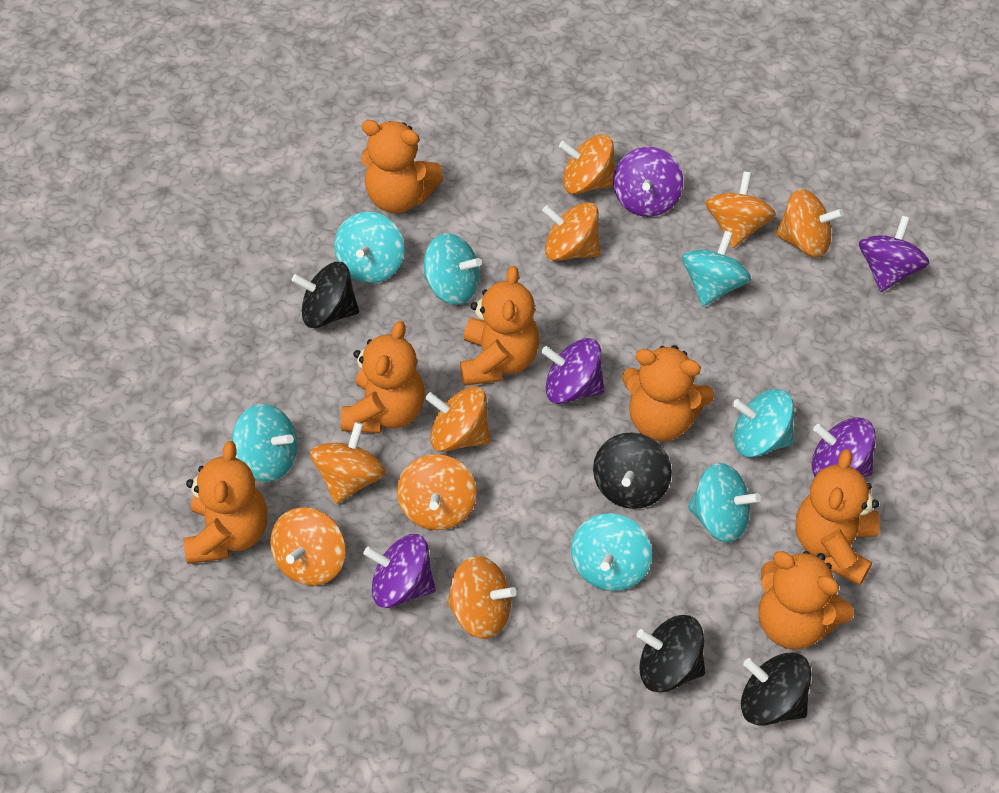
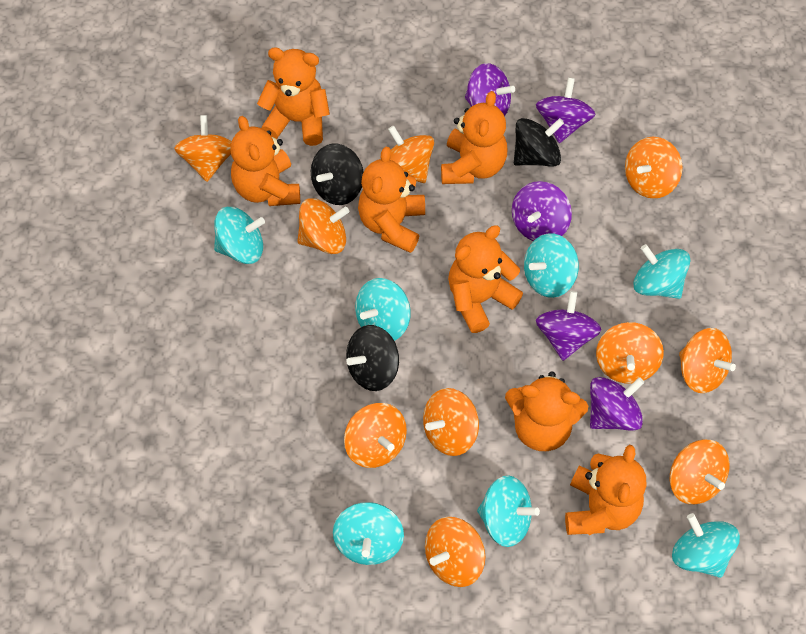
black spinning top: [292,262,359,328] [593,432,672,509] [636,615,705,693] [741,653,811,726] = 4 -> [311,144,364,205] [346,325,399,391] [514,118,564,167] = 3
orange spinning top: [270,508,346,586] [310,422,386,504] [397,454,477,530] [425,386,490,452] [447,556,517,639] [542,202,600,261] [559,134,615,194] [705,171,776,248] [775,189,844,258] = 9 -> [174,115,232,182] [297,198,349,254] [344,403,407,468] [388,126,434,183] [423,388,479,456] [425,517,485,587] [596,322,664,384] [625,137,682,199] [670,440,730,504] [679,328,736,393] = 10

